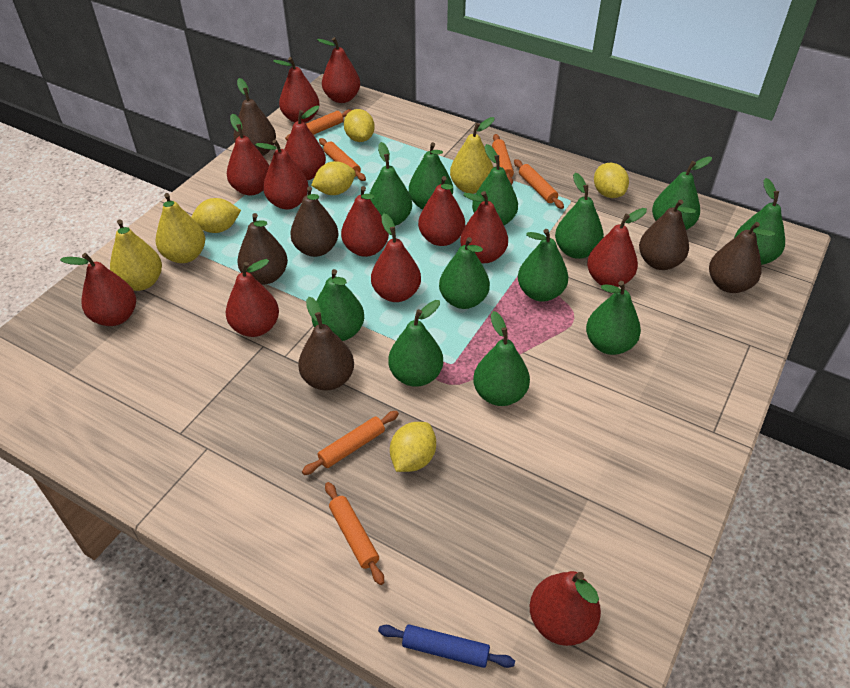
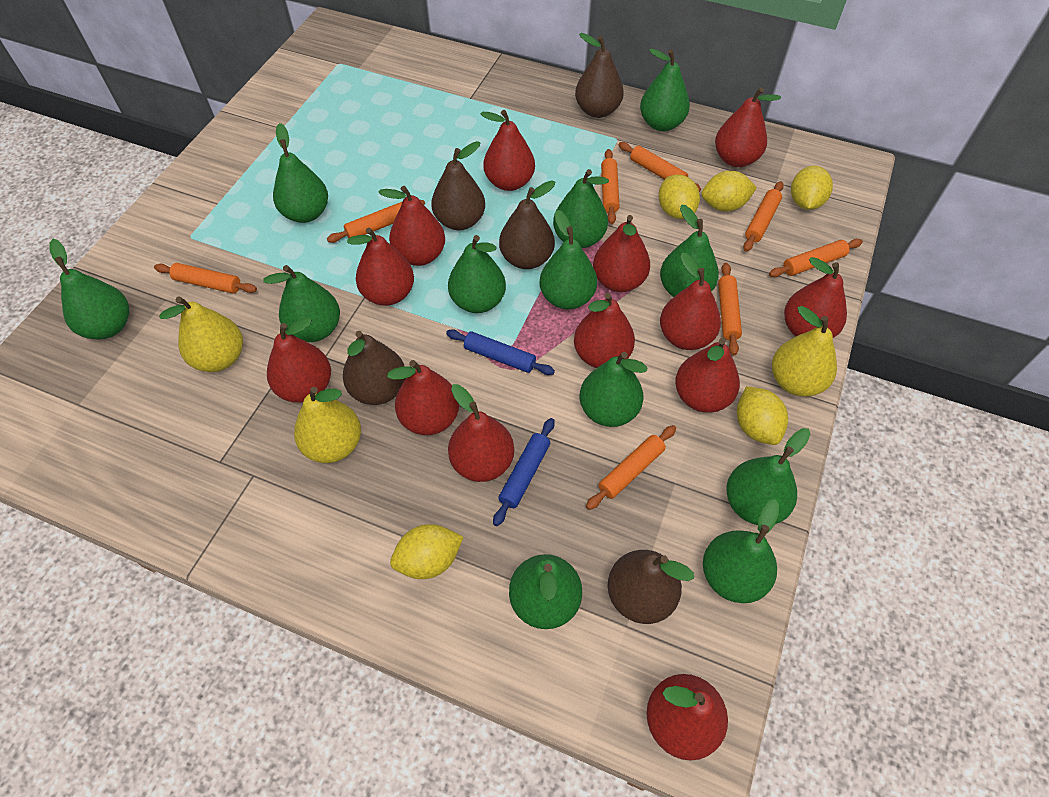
blue rolling pin: [378,624,515,668] = 1 -> [446,329,555,375] [493,418,555,526] = 2
brown pear: [234,78,276,156] [237,213,288,285] [290,186,339,257] [298,297,354,390] [639,199,696,270] [709,222,775,293] = 6 -> [343,331,406,405] [431,141,485,230] [499,180,555,269] [575,33,624,118] [608,550,694,624] = 5
orange rolling pin: [285,109,352,141] [302,411,399,475] [319,138,366,181] [325,482,384,585] [492,134,514,185] [514,159,564,209] = 6 -> [154,263,257,293] [327,200,425,243] [586,425,676,510] [601,149,620,224] [619,142,701,192] [718,263,742,355] [743,181,784,252] [769,239,863,277] = 8

